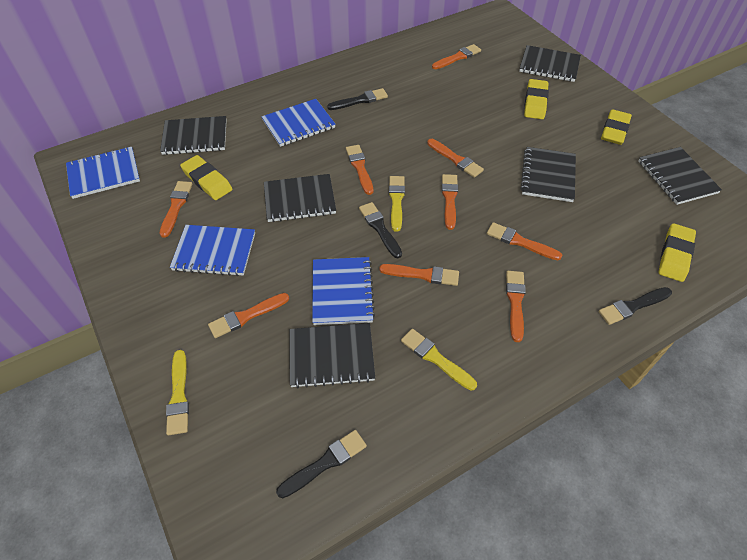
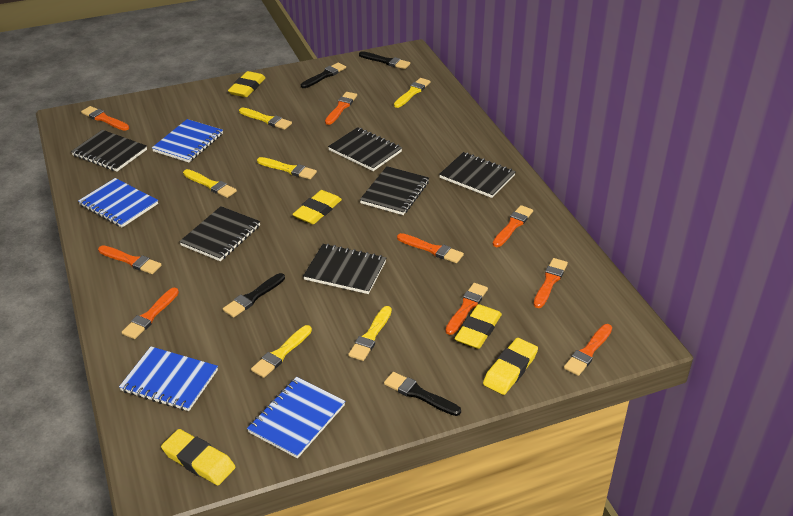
yellow brush: [166,350,189,435] [389,176,405,232] [401,329,477,390] = 3 -> [183,169,237,198] [239,108,292,130] [251,325,312,378] [257,157,317,179] [348,306,392,361] [394,78,431,108] = 6
yellow eraser: [180,155,232,200] [524,79,549,119] [601,109,632,145] [658,223,696,282] = 4 -> [161,429,235,485] [228,71,266,97] [292,190,342,224] [454,304,502,349] [483,338,538,395] = 5

